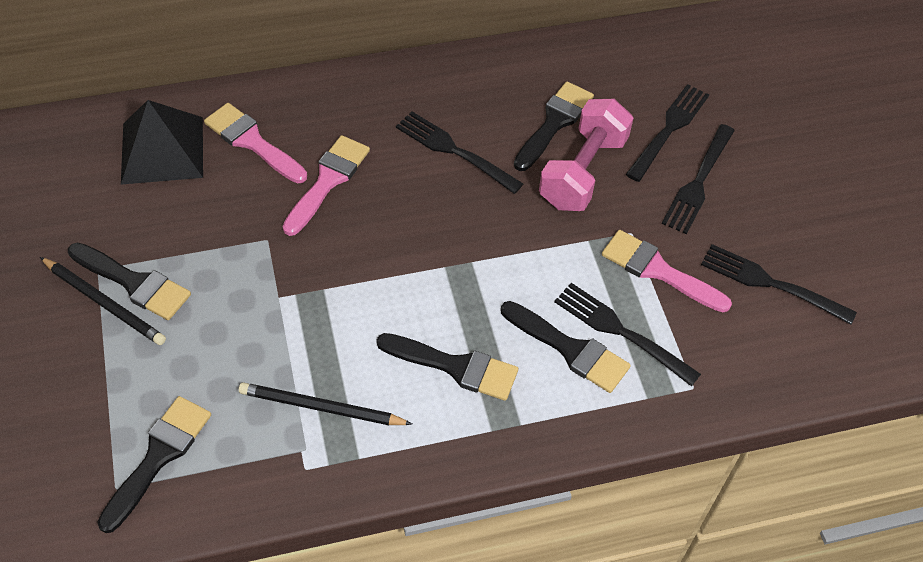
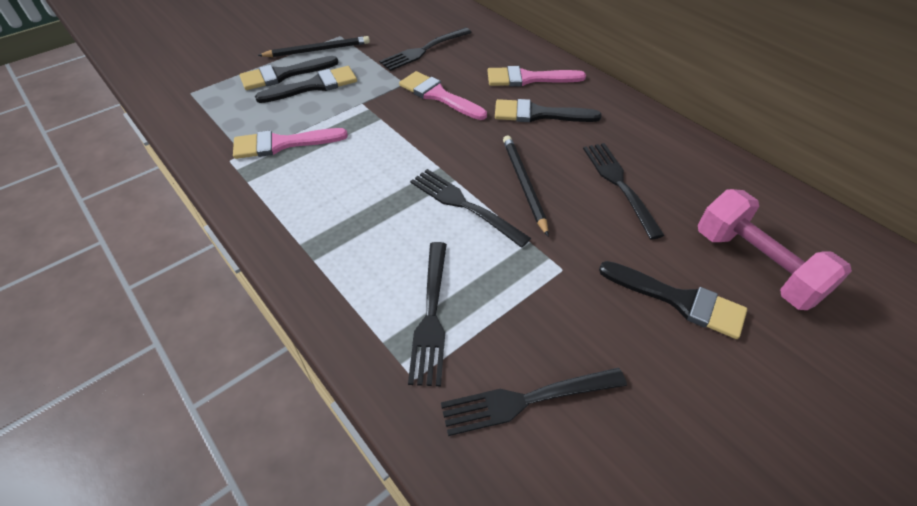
black brush: [68,242,191,320] [98,396,211,533] [376,333,518,401] [501,301,631,393] [514,81,594,171] = 5 -> [239,56,339,90] [255,66,357,103] [495,99,602,122] [599,261,747,339] = 4
black pyramid: [121,100,203,185] = 1 -> none = 0

